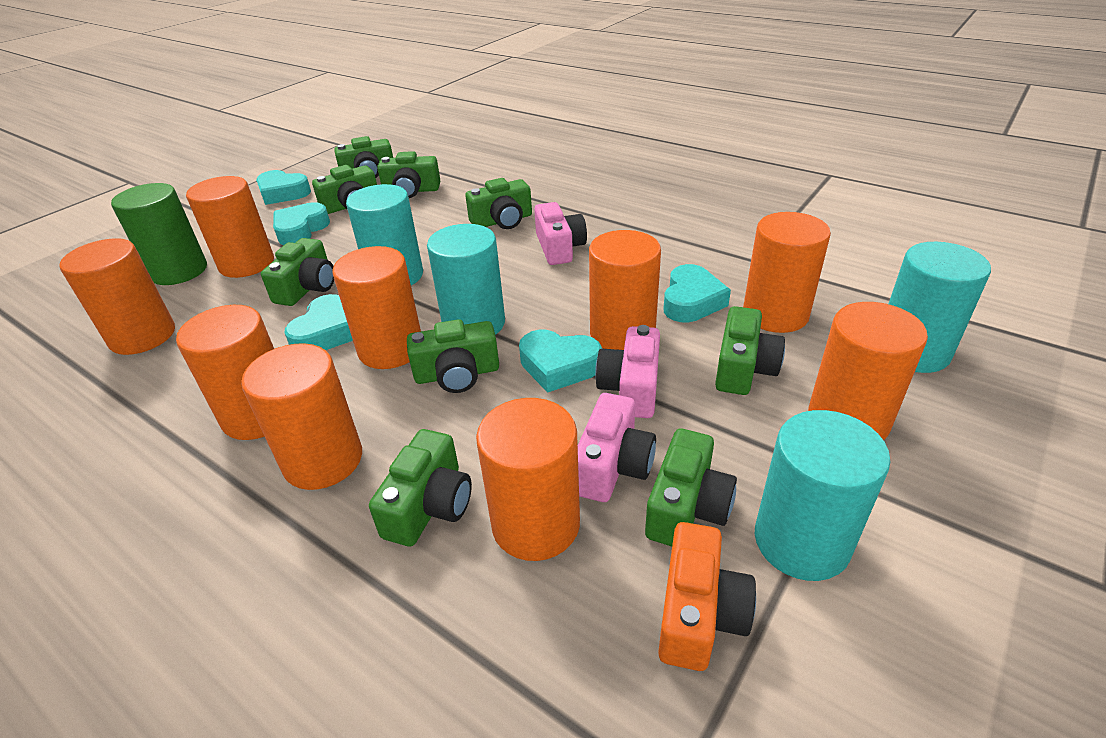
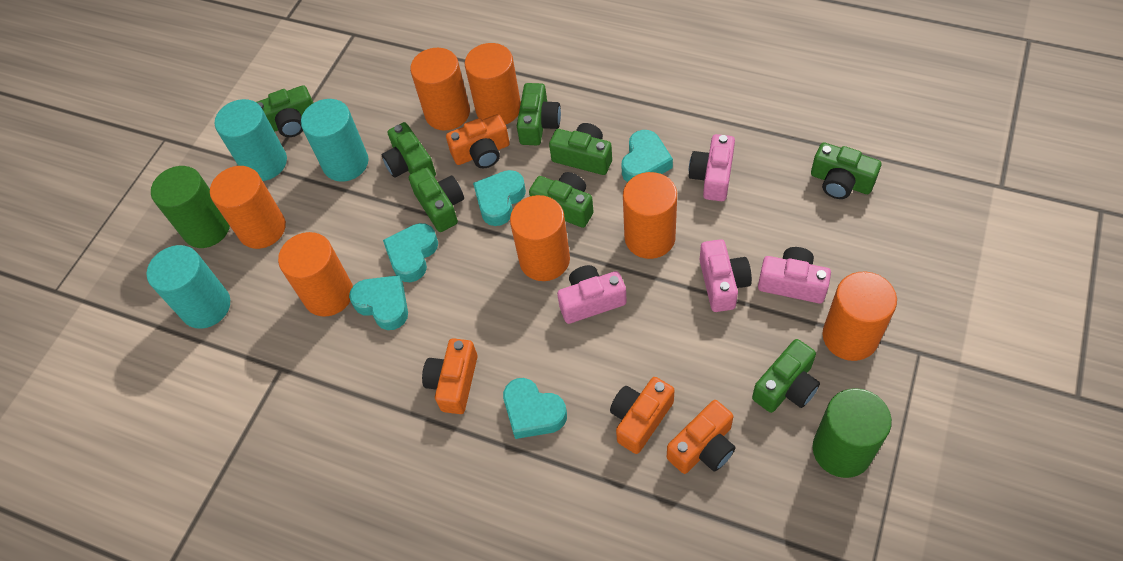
green camera: [261,238,334,306] [312,165,377,214] [334,136,393,178] [369,429,472,546] [377,151,440,198] [407,319,499,393] [465,178,532,229] [645,428,737,547] [715,306,785,395] = 9 -> [256,85,313,137] [382,122,436,178] [409,167,464,232] [517,83,561,145] [529,172,594,228] [549,123,612,175] [752,339,820,413] [811,142,881,199] = 8
green cylinder: [111,183,207,285] = 1 -> [151,166,230,248] [812,388,892,478] = 2
orange camera: [658,522,756,671] = 1 -> [422,338,478,414] [446,114,510,168] [610,377,675,454] [667,400,735,474] = 4
orange cylinder: [59,238,175,355] [176,305,274,440] [186,176,274,278] [241,343,362,490] [333,246,421,369] [476,398,580,561] [589,230,661,350] [743,212,831,333] [808,302,928,440] = 9 -> [210,166,286,249] [278,232,353,317] [410,48,470,131] [465,43,521,125] [510,195,570,281] [623,172,677,259] [822,272,897,361] = 7
pink camera: [534,202,587,265] [578,393,656,502] [595,325,660,418] = 3 -> [557,265,627,324] [689,134,735,201] [700,239,752,312] [758,247,831,303] = 4
turquoise cylinder: [346,184,423,285] [427,224,505,335] [755,410,890,581] [888,242,991,373] = 4 -> [147,245,230,329] [215,99,287,181] [301,99,368,182] = 3

